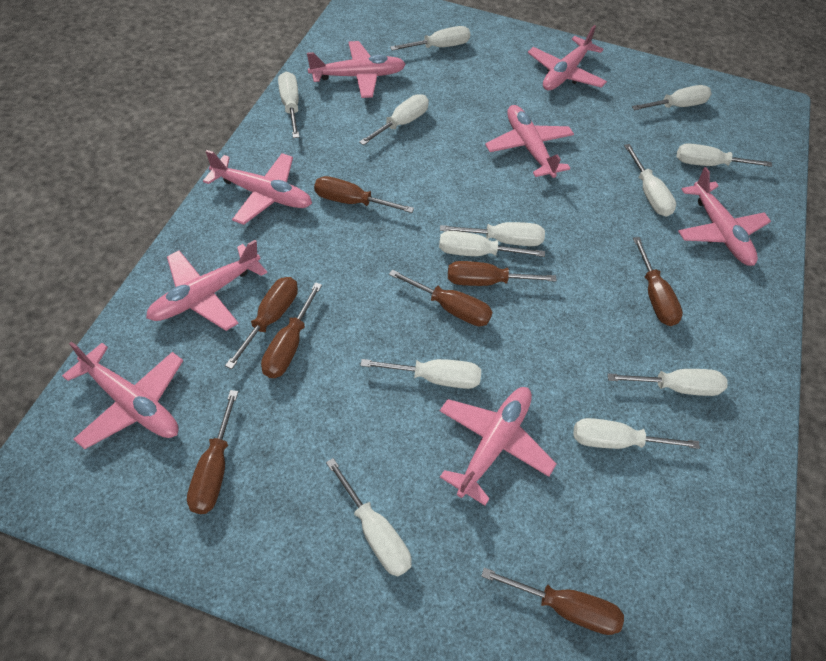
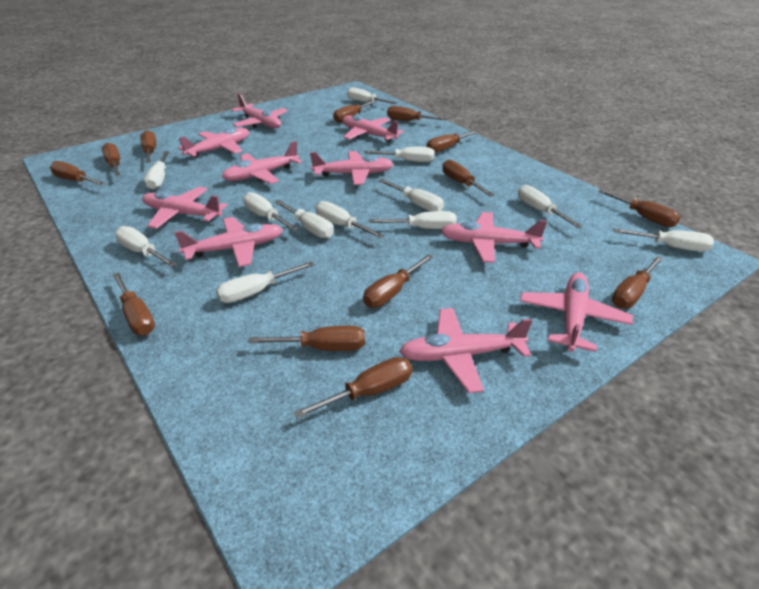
brown screwdriver: [187,390,238,514] [225,277,298,369] [261,282,322,378] [314,176,414,213] [389,269,493,326] [448,261,557,286] [481,568,624,635] [633,237,683,326] = 8 -> [50,161,106,186] [102,143,121,177] [113,273,155,335] [140,130,156,163] [248,326,365,351] [294,357,412,419] [333,100,377,123] [363,254,433,308] [387,106,448,121] [427,130,480,153] [442,160,495,197] [598,189,681,227] [612,256,663,309] = 13
pink plane: [62,341,183,449] [146,240,267,331] [203,150,312,225] [307,41,406,98] [440,387,557,505] [485,105,574,178] [528,25,607,90] [678,167,771,266] = 8 -> [142,187,227,229] [174,217,283,267] [178,128,249,158] [222,141,302,184] [231,93,288,128] [310,151,393,185] [342,115,404,142] [399,308,532,393] [441,212,547,263] [520,272,633,352] = 10

